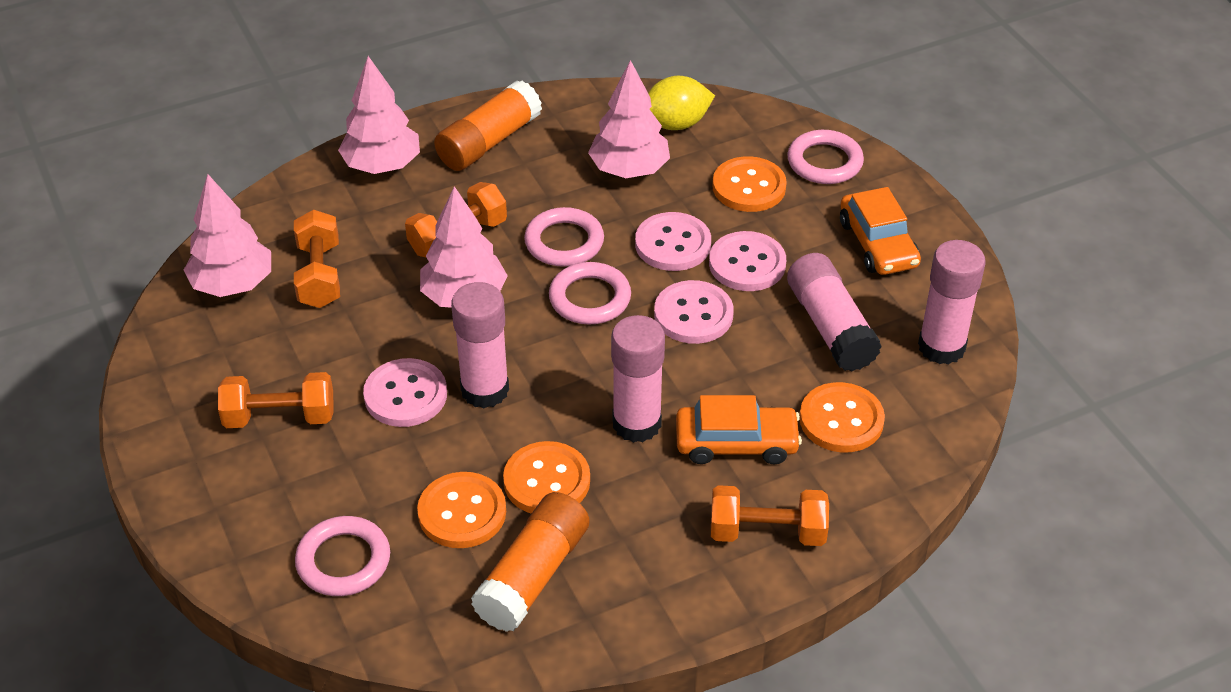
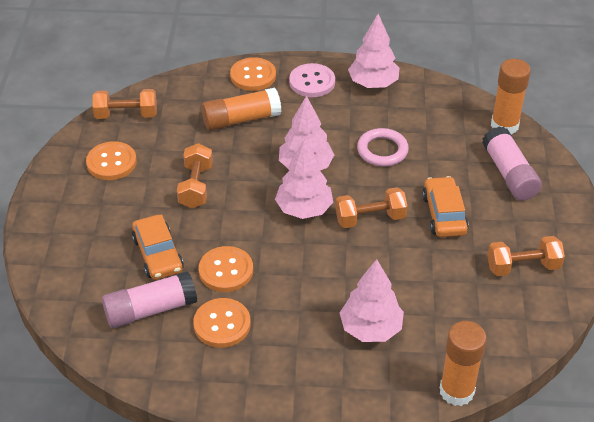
orange glue stick: [434,80,542,171] [471,492,589,632] = 2 -> [201,88,281,131] [440,321,487,406] [491,59,531,135] = 3
pink button: [363,358,447,427] [635,212,711,271] [654,280,734,344] [709,231,786,291] = 4 -> [289,63,335,97] = 1
pink glue stick: [451,282,509,408] [611,315,665,443] [787,253,882,372] [918,240,986,365] = 4 -> [102,271,197,328] [482,126,542,201] = 2
pink ring: [295,516,390,596] [524,207,604,267] [549,262,631,325] [787,130,864,184] = 4 -> [357,128,409,166] = 1
yellow lemon: [648,76,715,130] = 1 -> none = 0

